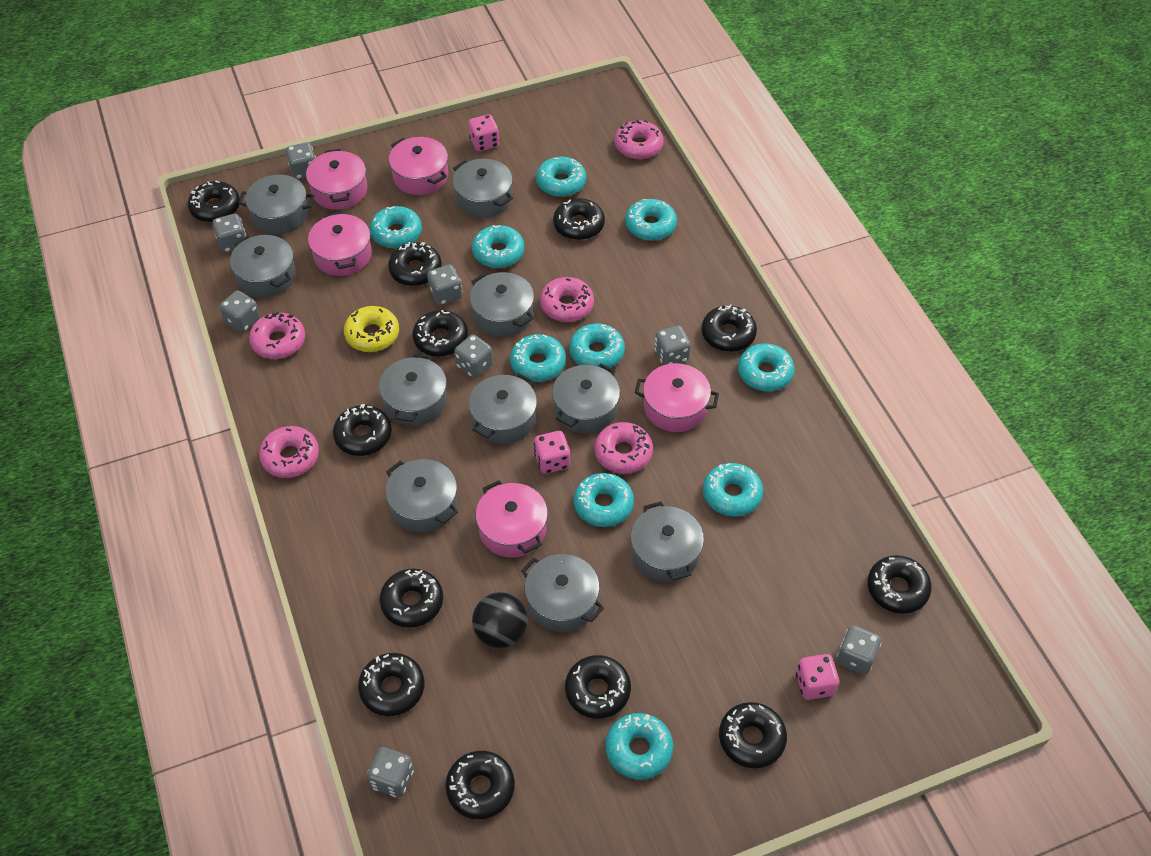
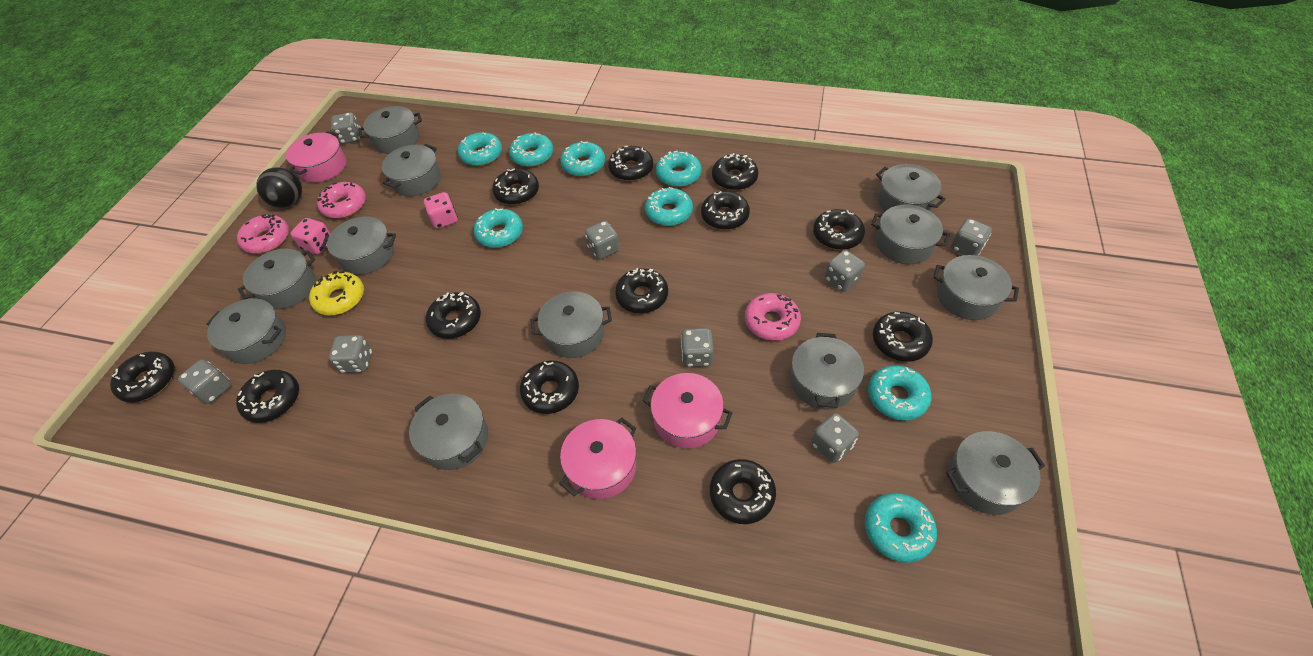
grey pot: [230,235,296,297] [238,175,314,234] [379,354,447,426] [386,459,458,533] [453,159,513,218] [469,373,537,444] [470,272,534,337] [521,554,604,632] [552,363,620,434] [631,501,704,582] = 10 -> [206,299,286,364] [238,249,316,309] [321,217,396,275] [358,106,422,154] [382,144,441,196] [409,394,488,470] [530,291,612,358] [790,333,864,409] [871,205,950,264] [876,164,946,211] [933,255,1019,320] [946,431,1045,515] = 12
pink dice: [468,114,500,151] [534,431,570,474] [796,654,839,700] = 3 -> [291,218,331,254] [424,192,458,229] = 2
pink donut: [249,312,305,359] [259,426,319,478] [540,277,594,322] [594,422,653,474] [614,120,664,159] = 5 -> [237,214,289,254] [317,182,366,218] [745,293,801,341] = 3
pink pot: [306,149,367,210] [308,212,372,276] [389,137,448,195] [476,480,548,558] [635,363,719,432] = 5 -> [286,131,346,183] [559,418,636,499] [643,373,732,449] = 3
turquoise donut: [370,206,422,248] [472,225,524,268] [510,334,566,382] [536,157,586,197] [569,324,625,370] [574,473,634,527] [605,713,673,780] [625,199,677,241] [703,463,763,517] [738,343,795,391] = 10 -> [458,132,502,166] [474,208,523,248] [509,132,553,167] [560,141,605,177] [645,187,693,226] [656,151,701,187] [865,493,937,563] [868,365,932,421] = 8

